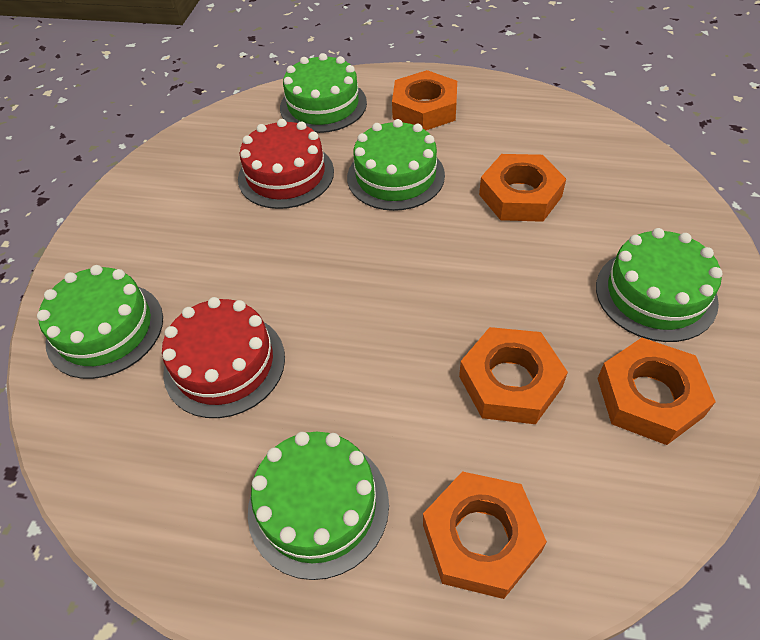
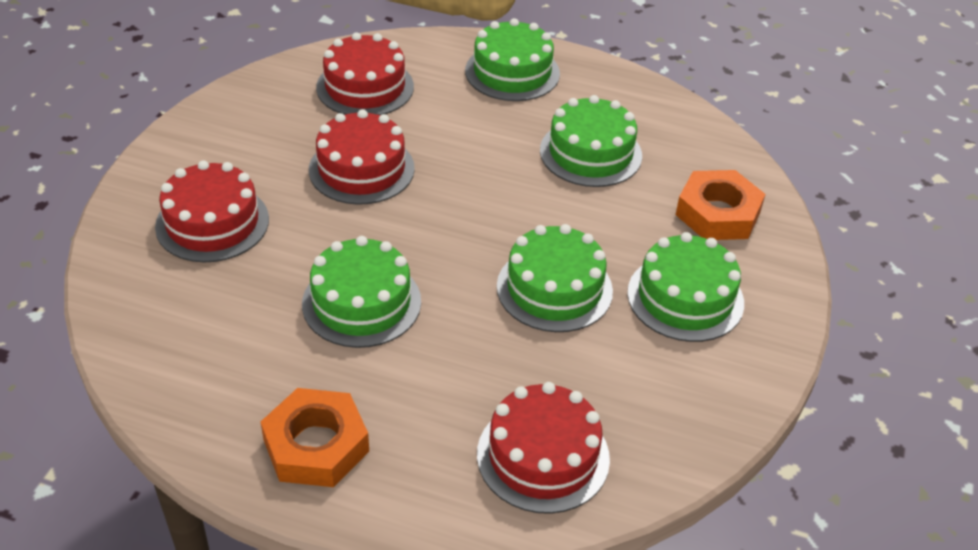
orange nut: [392,70,457,130] [423,471,547,599] [459,327,568,424] [479,154,566,222] [597,338,716,445] = 5 -> [261,388,369,487] [676,170,765,240] = 2
red cake: [162,297,285,418] [238,119,334,209] = 2 -> [155,160,269,262] [309,109,415,205] [316,32,414,115] [477,382,610,514] = 4

